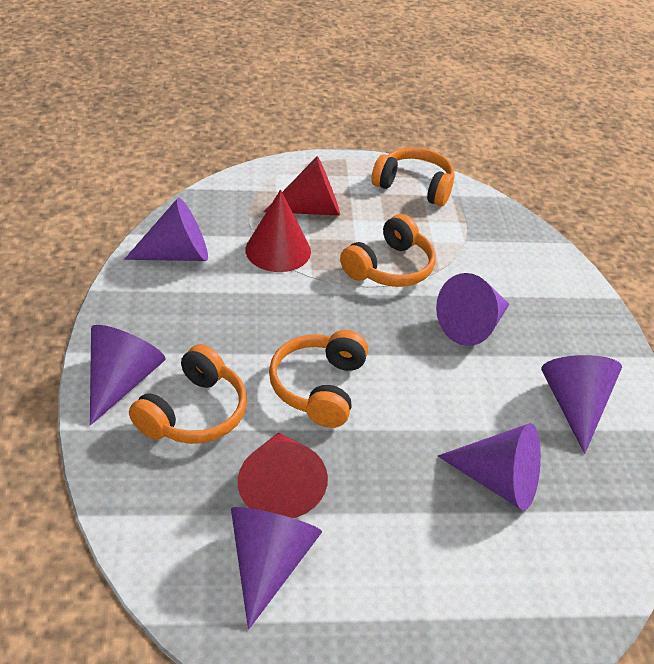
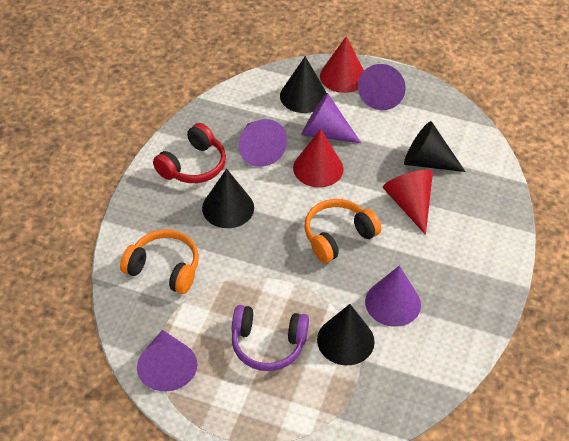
black cone: none = 0 -> [202,169,254,228] [280,56,326,113] [317,304,375,365] [404,121,466,172] = 4
orange headphones: [129,344,247,444] [269,330,368,428] [340,214,436,287] [372,147,455,206] = 4 -> [120,230,199,294] [304,199,381,263] = 2
purple cone: [90,325,166,426] [124,198,208,261] [231,507,322,630] [436,273,509,346] [438,423,541,511] [541,355,622,454] = 6 -> [137,330,197,391] [238,119,287,167] [301,93,361,143] [358,64,406,110] [365,265,421,327] = 5
purple headphones: none = 0 -> [232,305,309,371] = 1
red headphones: none = 0 -> [153,123,226,183] = 1

